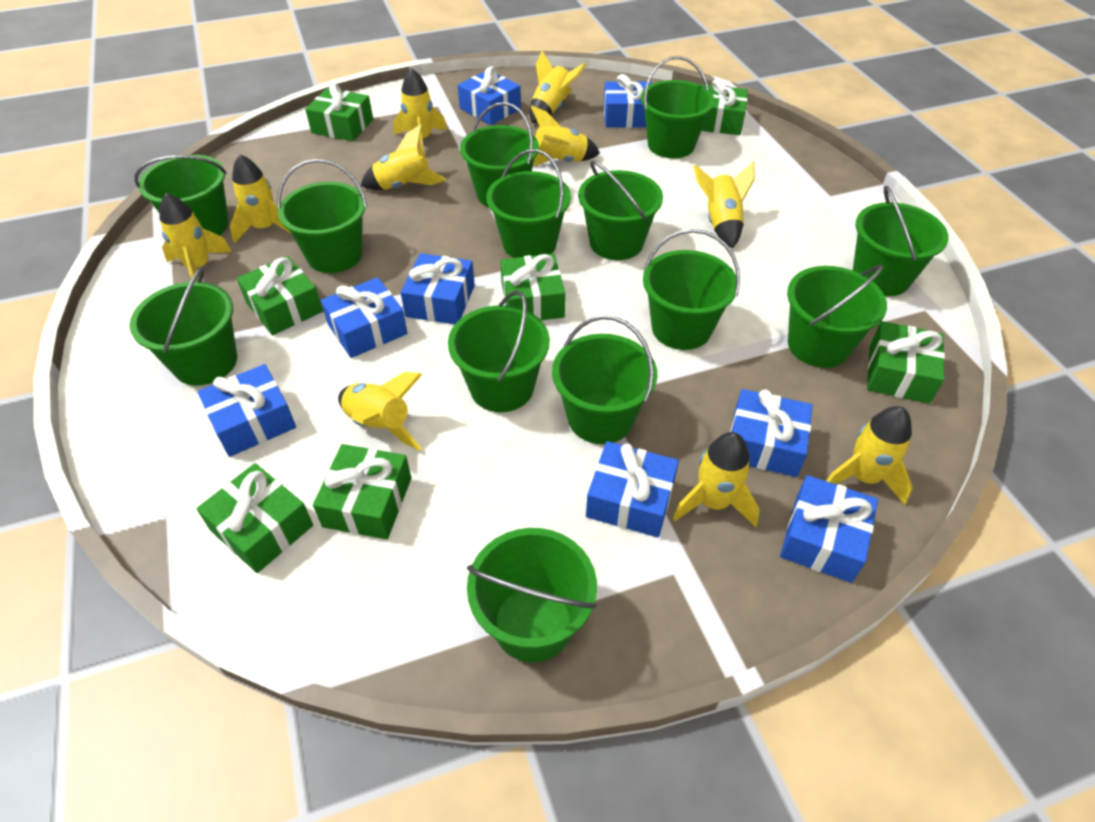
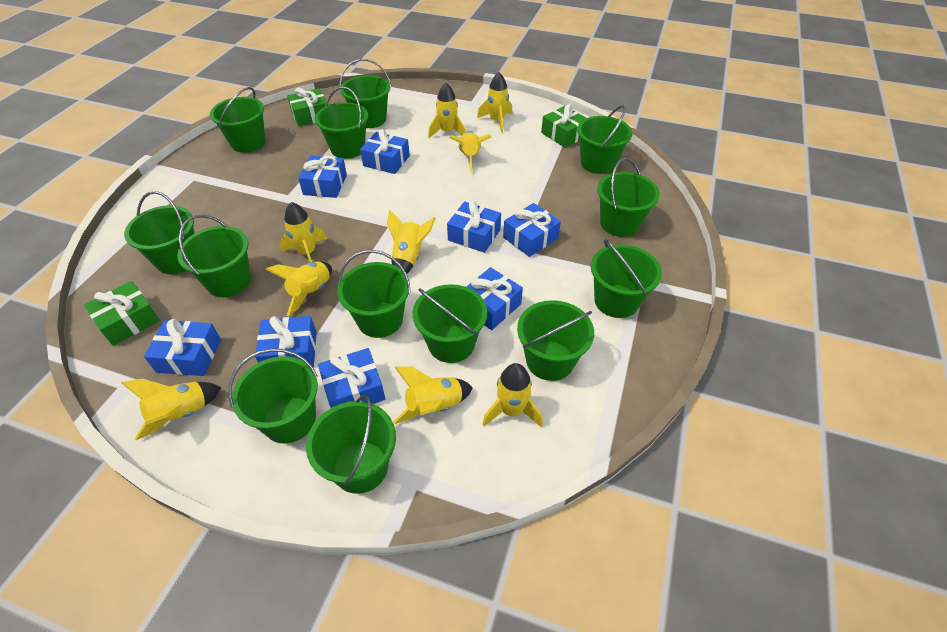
green gift: [196,463,313,573] [237,256,323,335] [305,83,373,141] [313,444,411,539] [500,254,565,320] [701,78,748,135] [867,321,945,404] = 7 -> [84,281,160,346] [287,88,328,126] [541,104,586,148] = 3
yellow rocket: [159,193,232,282] [230,154,291,243] [338,372,422,451] [360,124,446,190] [393,68,447,155] [530,51,587,123] [531,106,600,166] [673,432,760,527] [693,161,755,248] [826,406,913,505] = 10 -> [121,379,221,440] [265,261,332,317] [279,202,327,262] [387,210,436,274] [393,366,473,424] [428,83,466,138] [450,131,491,173] [477,72,513,133] [482,363,543,427] = 9

